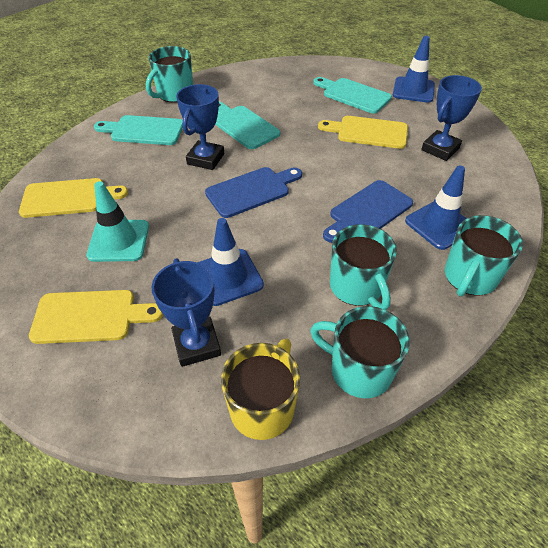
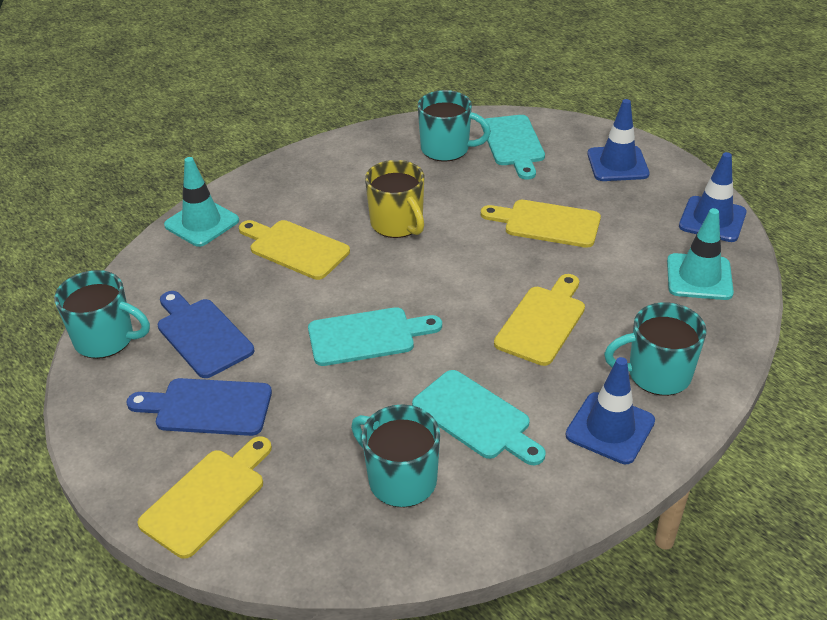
blue trophy: [152,258,221,367] [176,84,224,170] [421,75,482,161] = 3 -> none = 0
turquoise traffic cone: [86,181,149,262] = 1 -> [164,157,239,247] [667,208,734,300] = 2
yellow cutting board: [19,178,128,218] [29,290,163,344] [318,116,408,149] = 3 -> [137,436,272,559] [239,220,350,280] [481,200,601,248] [494,274,585,366] = 4

